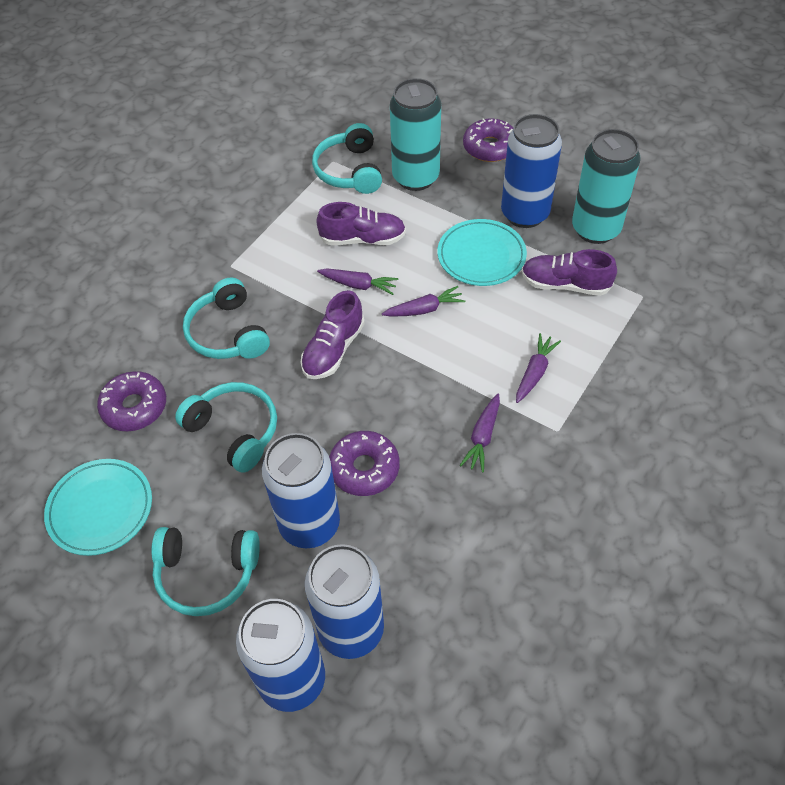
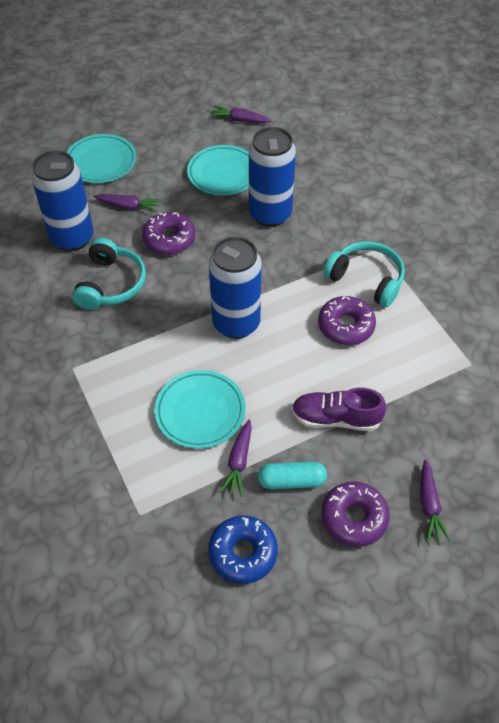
blue can: [236,599,325,712] [262,433,340,548] [305,544,384,659] [501,114,562,228] = 4 -> [31,150,93,251] [209,236,262,339] [249,127,296,227] = 3
blue donut: none = 0 -> [208,516,278,584] = 1
purple shoe: [301,290,365,379] [316,202,406,245] [521,249,617,296] = 3 -> [292,388,387,431] = 1
turquoise can: [390,78,441,191] [572,129,641,244] = 2 -> none = 0
turquoise capsule: none = 0 -> [258,462,327,489] = 1
turquoise headphones: [151,527,260,616] [175,382,277,473] [183,278,270,359] [312,123,382,194] = 4 -> [72,238,146,310] [323,241,405,307] = 2
turquoise plate: [44,459,152,556] [437,219,527,286] = 2 -> [66,134,136,183] [155,370,245,449] [187,145,249,195] = 3

